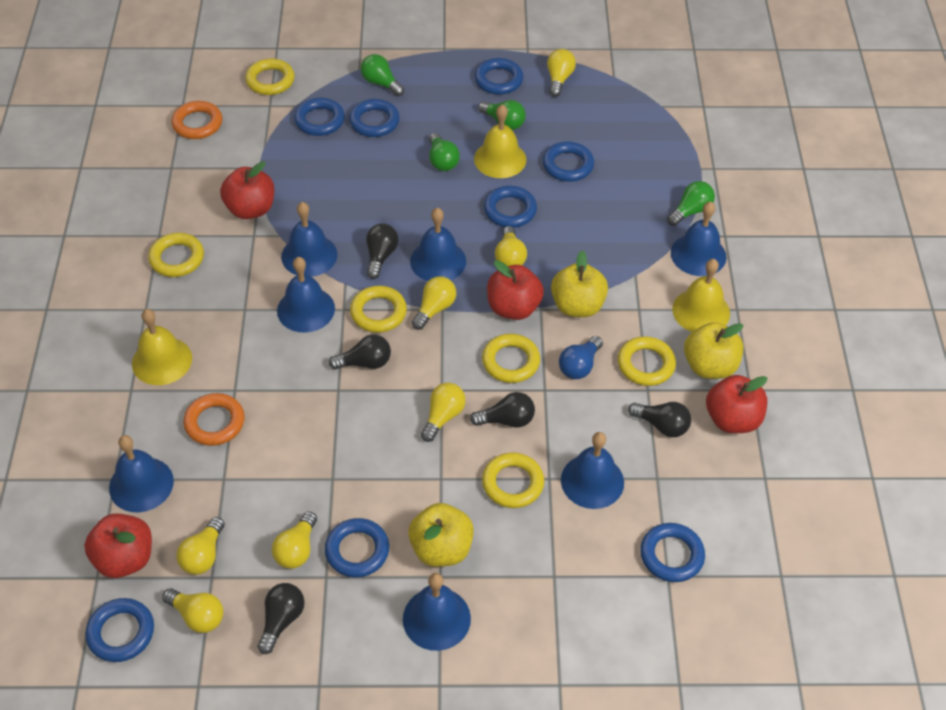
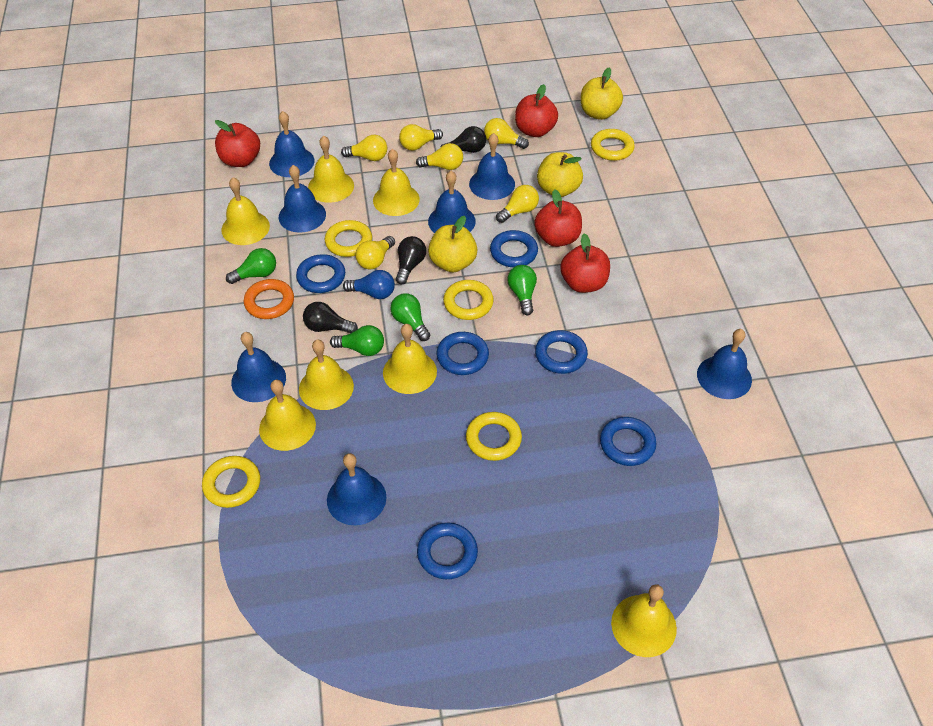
black light bulb: [258,583,305,654] [329,334,391,369] [366,223,399,279] [470,392,535,427] [628,402,691,437] = 5 -> [303,302,358,333] [396,236,426,285] [440,126,486,153] = 3
blue ring: [85,598,154,662] [294,98,345,136] [325,518,389,577] [349,99,400,137] [474,58,523,95] [484,186,537,228] [543,142,594,182] [640,523,705,582] = 8 -> [296,254,345,293] [417,523,478,579] [437,332,489,375] [490,230,538,267] [535,330,588,374] [600,417,656,466] = 6
orange ring: [171,101,222,139] [183,393,245,446] = 2 -> [244,279,294,319] = 1
yellow bell: [132,309,192,385] [474,105,526,178] [672,259,730,332] = 3 -> [221,177,270,245] [259,380,316,451] [299,340,354,410] [308,136,354,203] [373,149,420,216] [383,324,437,394] [611,584,677,657] = 7
yellow light bulb: [162,588,223,633] [176,517,225,575] [272,511,317,569] [412,276,456,330] [421,383,466,442] [495,226,527,266] [547,49,576,97] = 7 -> [341,134,387,161] [356,236,395,269] [399,124,443,151] [416,143,463,170] [484,118,529,149] [496,185,539,223] = 6
yellow ring: [148,233,204,277] [245,58,295,95] [350,286,407,333] [482,334,540,383] [482,453,544,508] [618,336,676,386] = 6 -> [202,456,260,508] [325,220,372,257] [443,280,494,320] [466,412,522,461] [591,129,635,161] = 5

